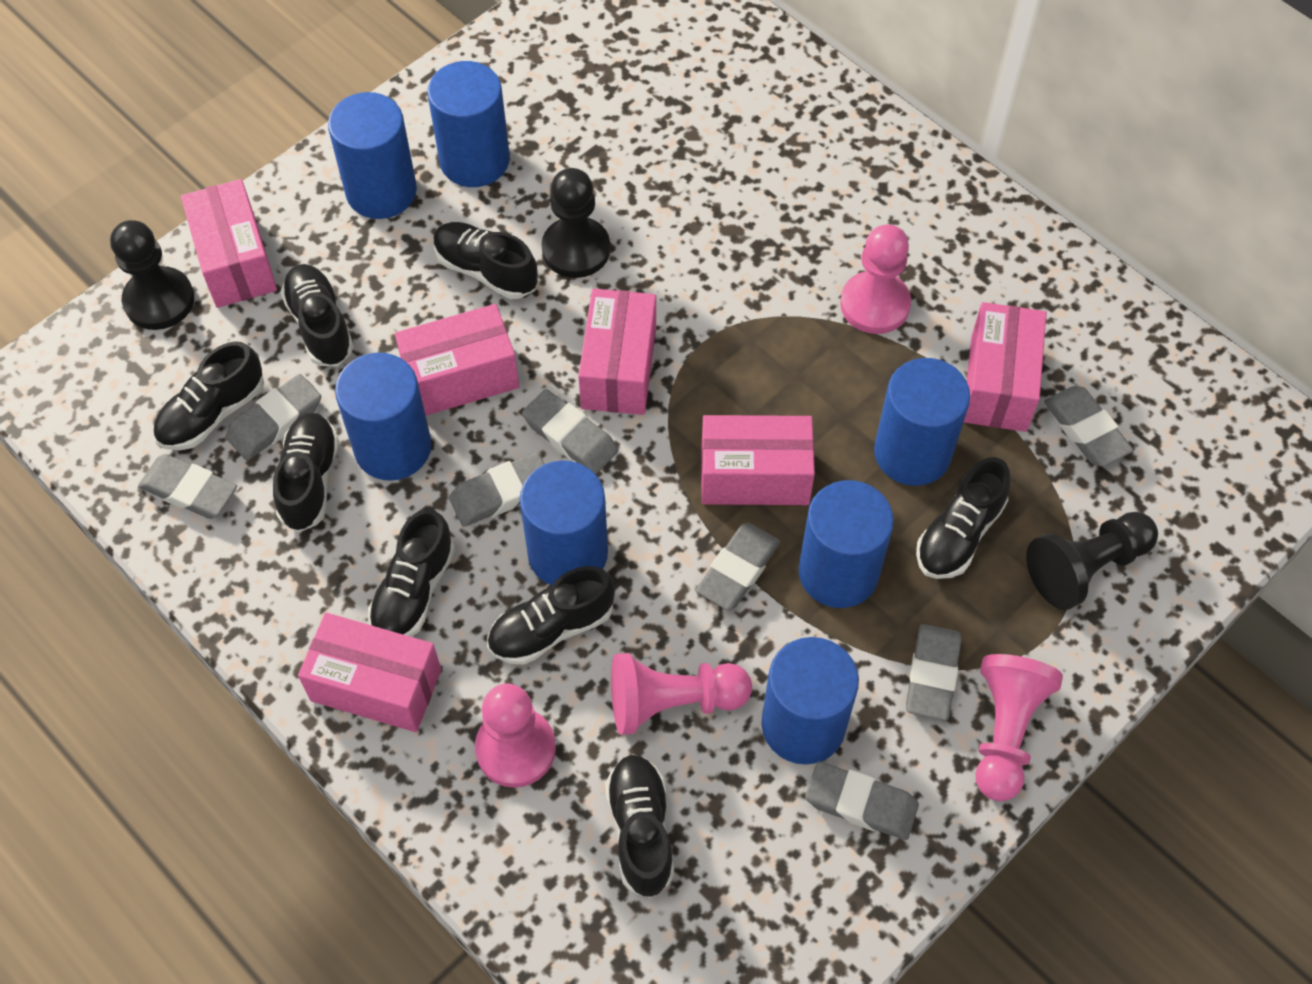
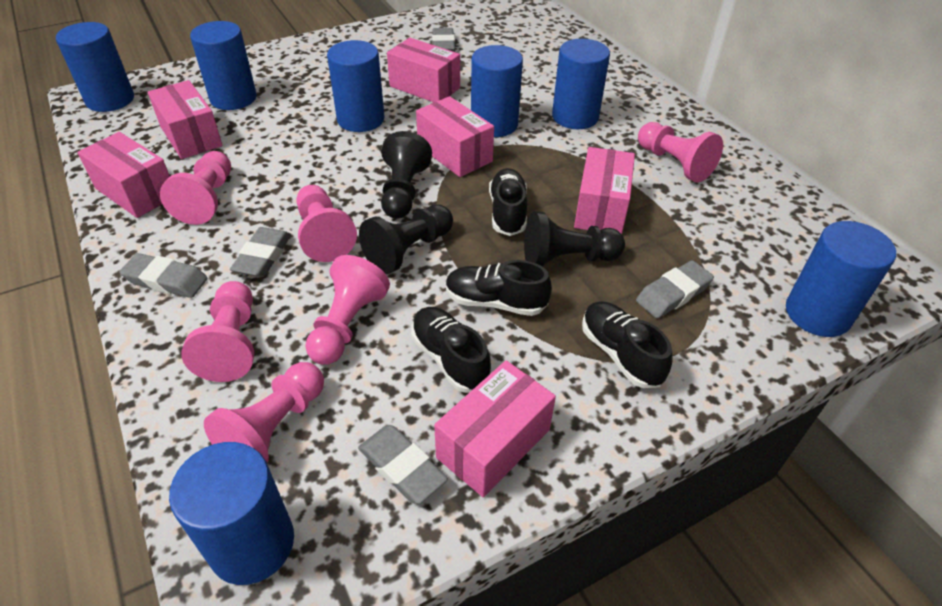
black shoe: [153,341,264,450] [273,412,339,532] [280,264,354,366] [368,509,455,637] [433,222,538,299] [487,566,615,665] [605,754,674,898] [916,457,1011,579] = 8 -> [411,307,491,393] [446,260,552,316] [489,168,527,236] [582,301,673,388] = 4
grey eraser: [138,454,237,519] [226,374,321,460] [449,452,544,527] [522,389,618,474] [696,523,780,611] [805,761,919,840] [906,624,962,721] [1044,386,1133,467] = 8 -> [120,253,207,298] [230,227,291,277] [358,425,448,504] [432,28,455,52] [636,260,714,318] = 5
pink pawn: [475,683,556,788] [611,653,752,735] [840,224,911,334] [975,654,1063,801] = 4 -> [160,151,231,225] [181,281,254,382] [204,362,324,463] [297,185,357,262] [305,255,390,365] [638,122,723,183] = 6

